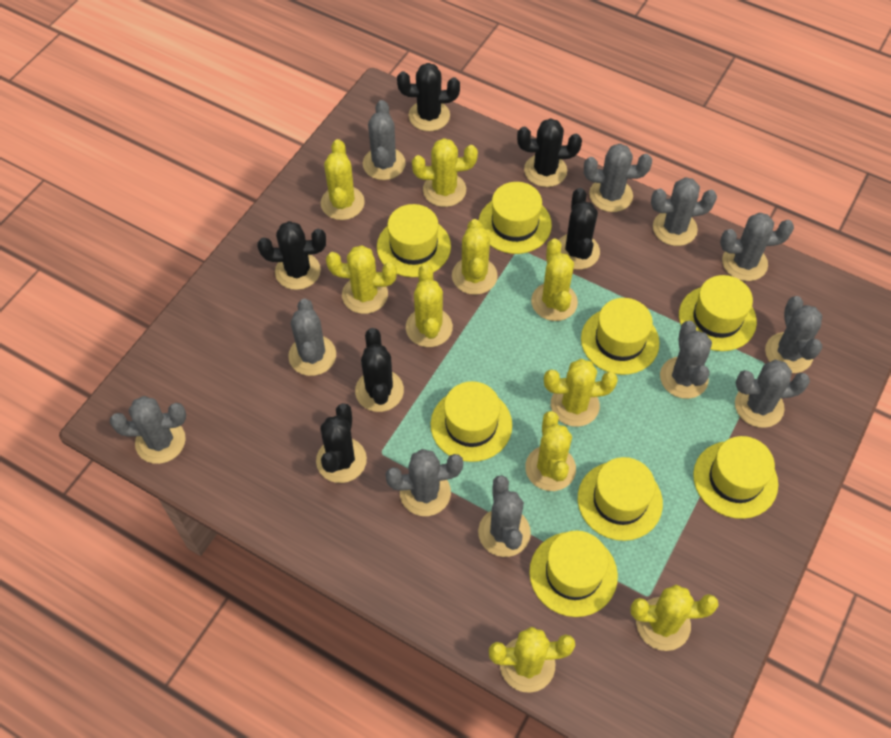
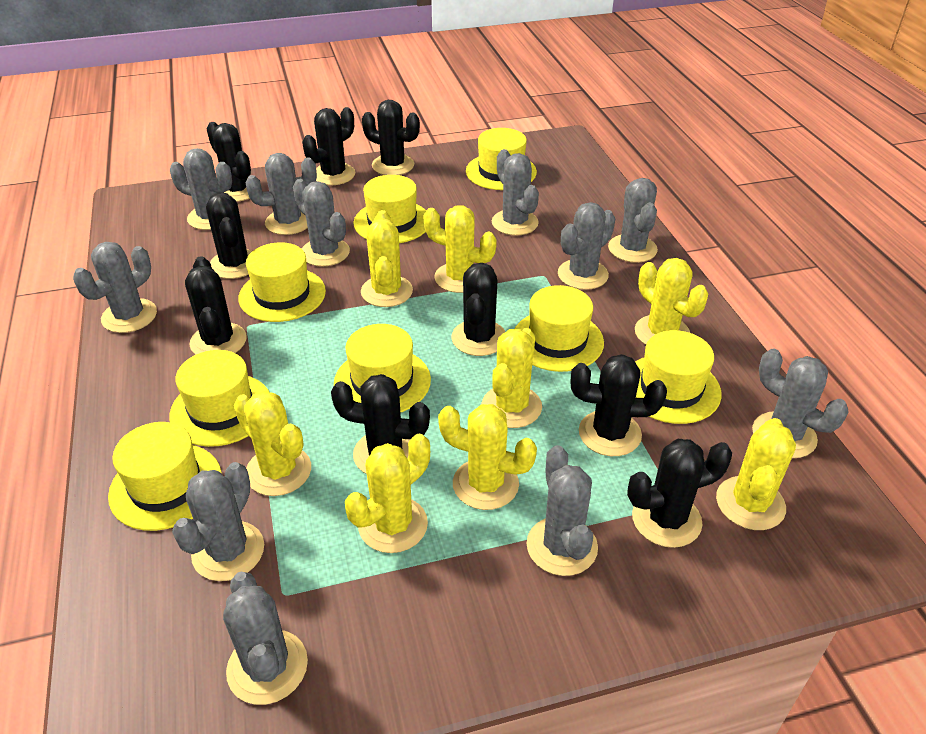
black cactus: [257,221,326,290] [316,403,367,483] [355,328,404,412] [397,63,460,131] [517,118,582,187] [559,188,600,270] = 6 -> [185,256,247,355] [206,193,252,279] [207,122,251,202] [302,107,355,185] [331,374,430,474] [362,100,420,175] [451,263,505,356] [571,354,667,456] [627,439,732,548] = 9
yellow cactus: [321,139,365,220] [326,245,397,314] [406,264,453,347] [412,138,478,207] [452,219,498,295] [489,627,575,693] [525,411,576,491] [531,238,578,321] [544,359,618,427] [630,585,719,651] = 10 -> [234,391,311,496] [345,434,430,553] [361,210,413,307] [423,205,497,293] [438,404,537,510] [482,328,542,428] [635,258,708,345] [716,418,796,530] = 8

